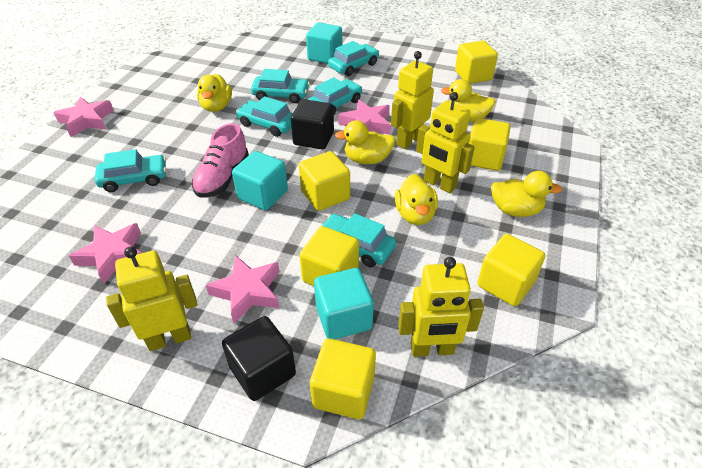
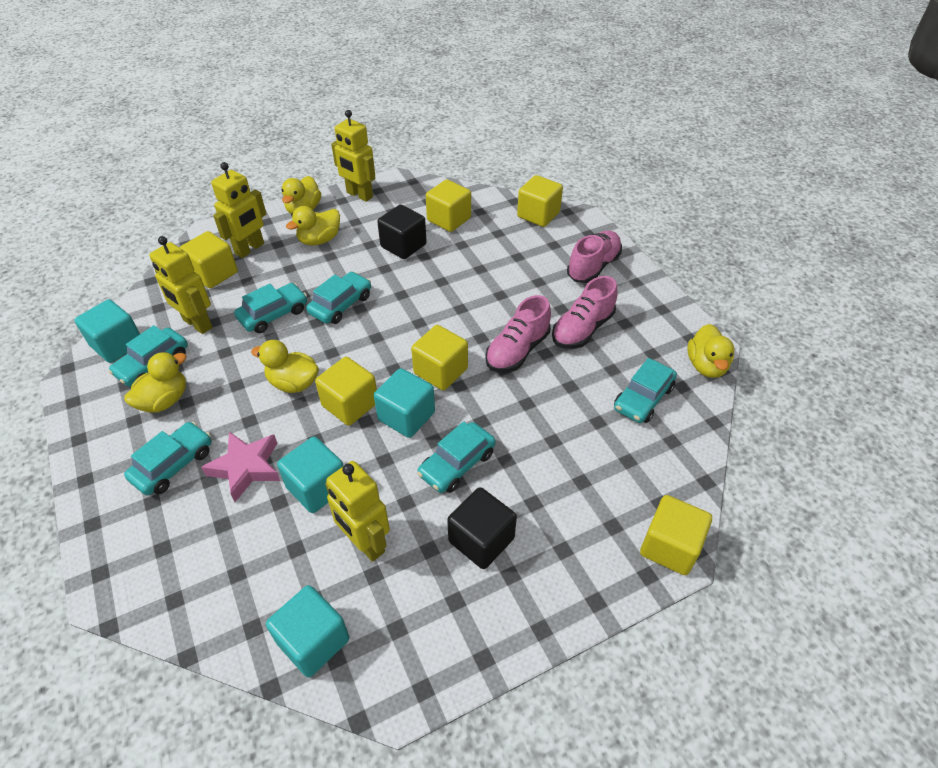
pink shoe: [192,123,249,197] = 1 -> [485,295,551,372] [552,276,617,349] [567,231,622,283] = 3
pink star: [53,97,114,137] [69,223,142,284] [206,255,279,323] [338,100,391,135] = 4 -> [201,432,280,502] = 1
turquoise cube: [232,151,288,211] [306,22,342,64] [314,268,374,340] = 3 -> [75,299,140,363] [266,585,349,677] [277,436,344,513] [374,368,435,438] = 4

